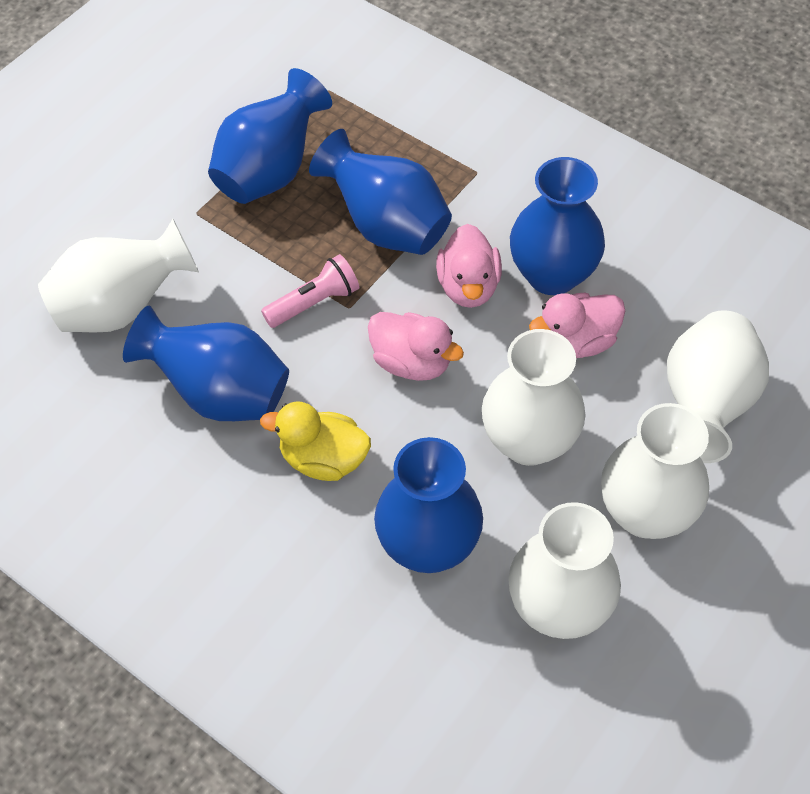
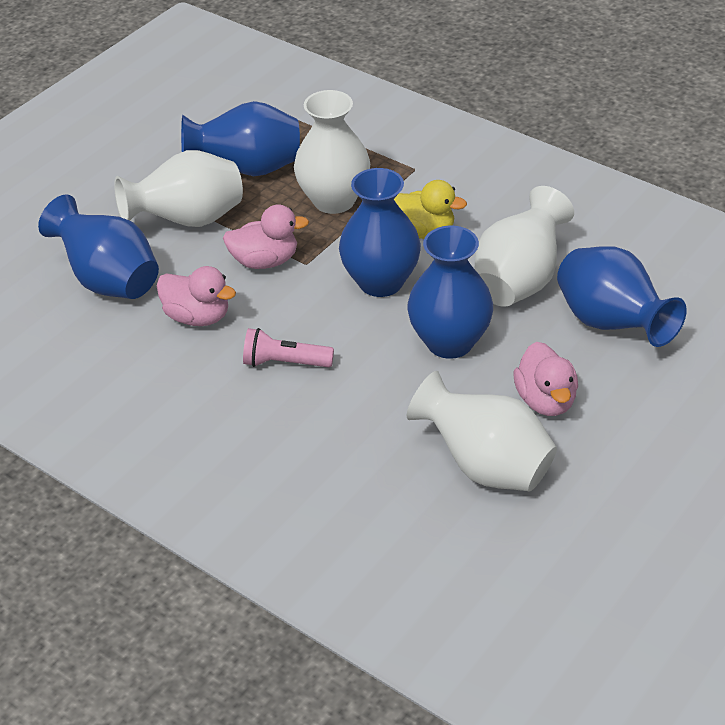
white vase: [38,219,199,333] [482,329,585,466] [508,502,621,639] [601,403,709,539] [667,310,769,463] = 5 -> [114,150,243,227] [294,90,370,214] [407,371,557,491] [475,186,574,307] = 4

